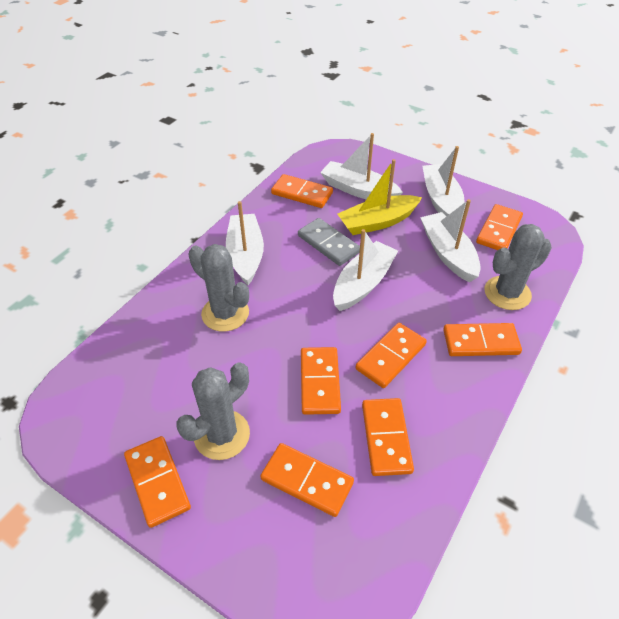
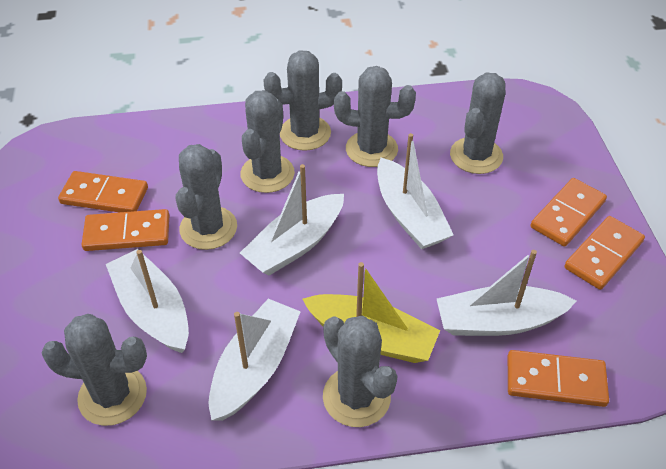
grey cactus: [176,362,250,460] [188,244,249,332] [485,224,552,310] = 3 -> [42,314,147,426] [176,144,237,250] [240,90,295,193] [263,50,342,151] [323,315,398,427] [334,66,416,167] [450,72,506,174] = 7
grey domino: [298,218,360,266] = 1 -> none = 0
orange domino: [124,436,191,528] [261,443,354,517] [271,174,333,208] [301,347,341,415] [356,323,427,388] [362,398,414,476] [443,323,522,356] [476,204,523,250] = 8 -> [58,171,148,212] [82,209,169,251] [508,350,609,407] [530,178,607,246] [564,216,645,290] = 5

